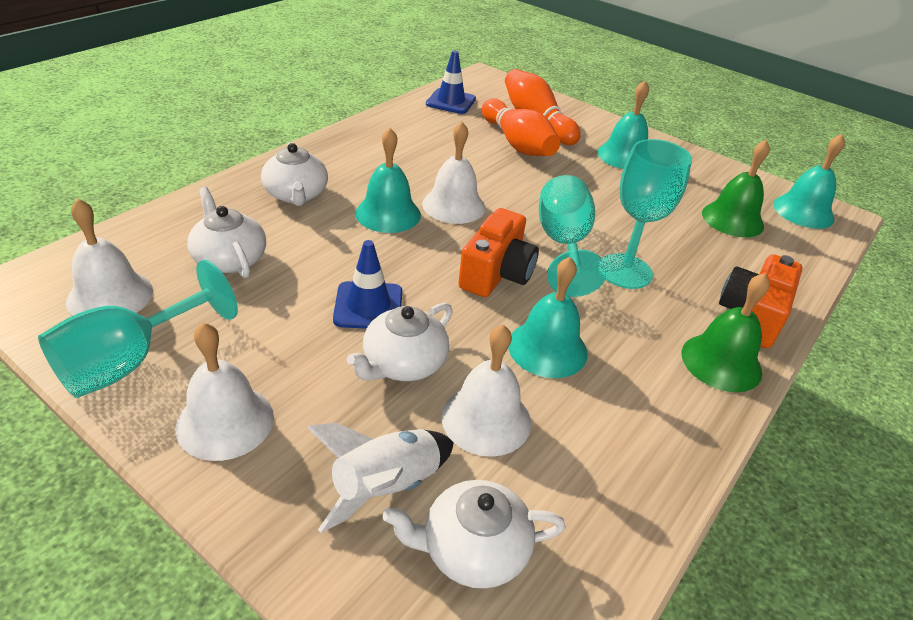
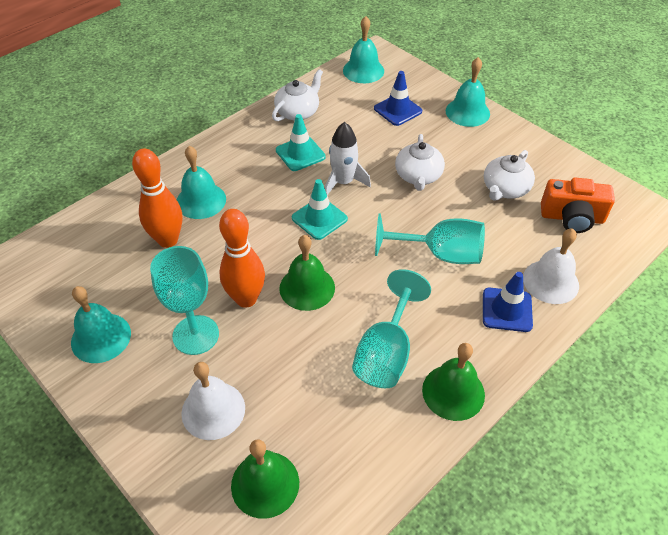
green bell: [682,273,770,392] [702,139,770,237] = 2 -> [231,439,299,519] [279,235,335,311] [422,343,485,421] = 3
orange camera: [458,208,539,297] [719,254,803,348] = 2 -> [541,178,615,233] = 1
turquoise traffic cone: none = 0 -> [276,114,326,171] [292,179,348,240] = 2
white bell: [66,198,153,316] [175,323,274,461] [422,122,485,224] [442,325,531,457] = 4 -> [181,362,245,440] [523,228,579,304] = 2
white teapot: [187,187,266,278] [261,142,328,206] [347,303,453,381] [383,480,566,589] = 4 -> [272,69,323,121] [395,134,445,191] [484,150,535,201] = 3

